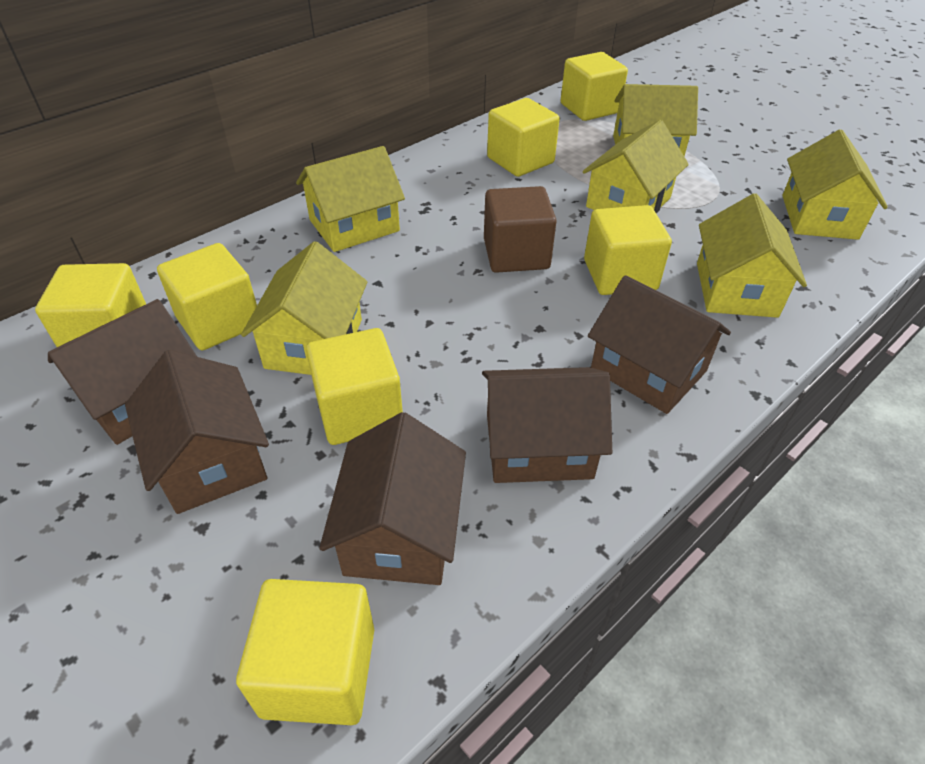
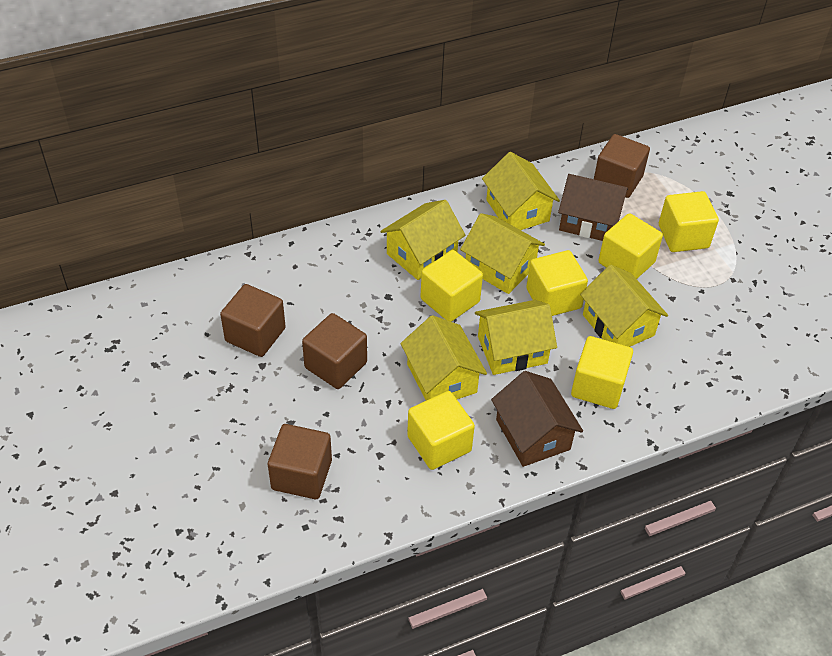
brown cube: [484,186,557,273] = 1 -> [220,284,286,357] [268,424,332,499] [302,313,367,389] [594,134,650,198] = 4
brown house: [48,299,197,445] [125,350,269,514] [319,412,466,585] [482,367,612,483] [588,275,731,414] = 5 -> [491,371,583,467] [558,174,628,241] = 2
yellow cube: [35,263,146,347] [157,243,257,350] [236,579,374,725] [306,328,403,445] [487,98,560,177] [560,52,628,121] [584,205,672,295] = 7 -> [407,391,475,470] [420,250,483,322] [526,250,588,316] [571,336,633,409] [598,213,663,279] [659,191,719,252] = 6

